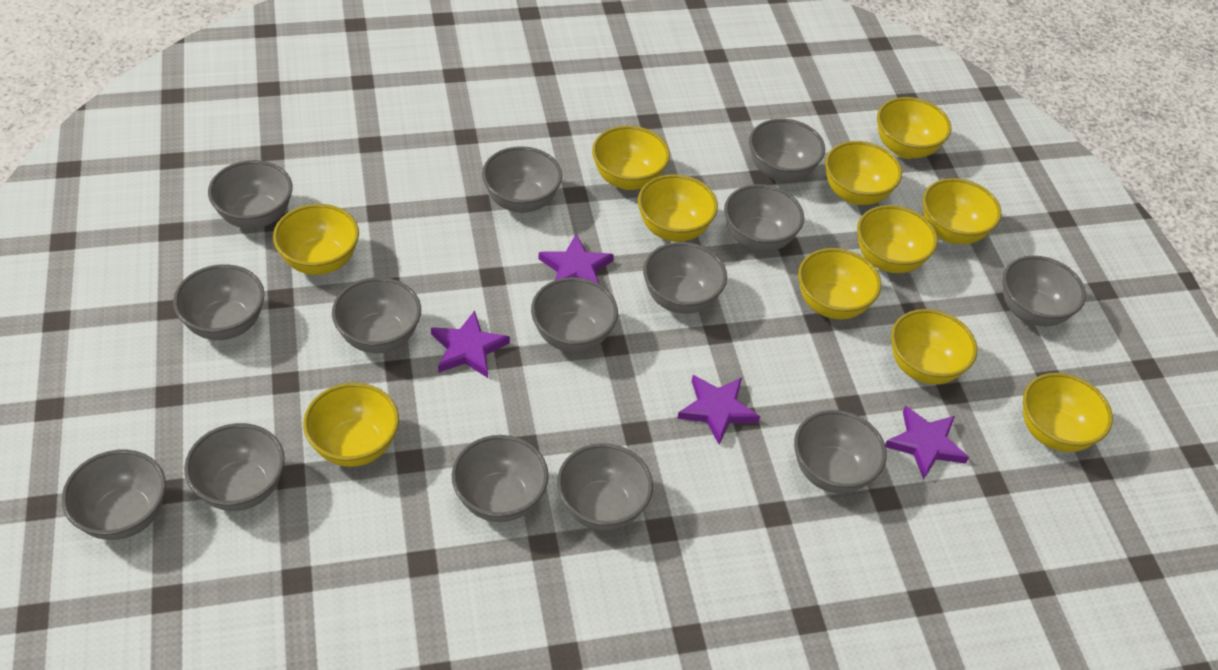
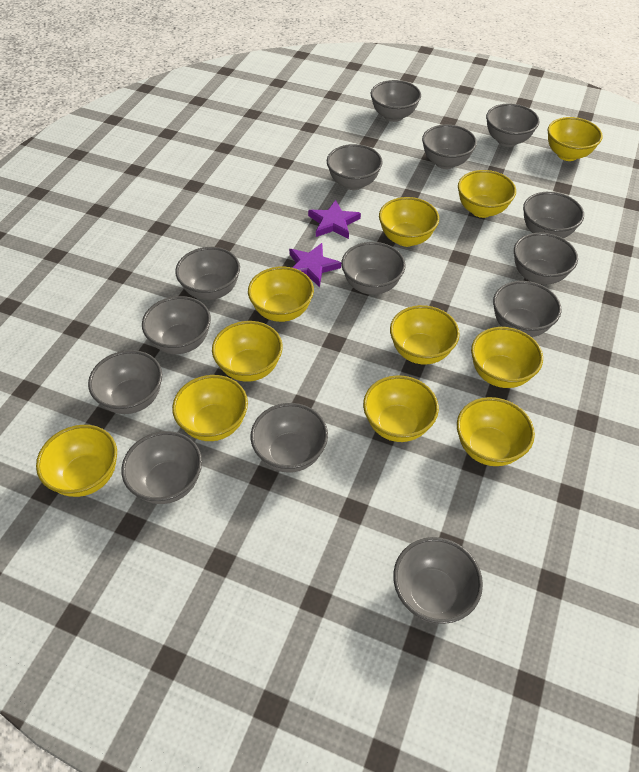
purple star: [431,311,510,378] [539,234,614,284] [677,375,760,445] [885,406,969,479] = 4 -> [289,243,341,287] [308,200,361,239] = 2

